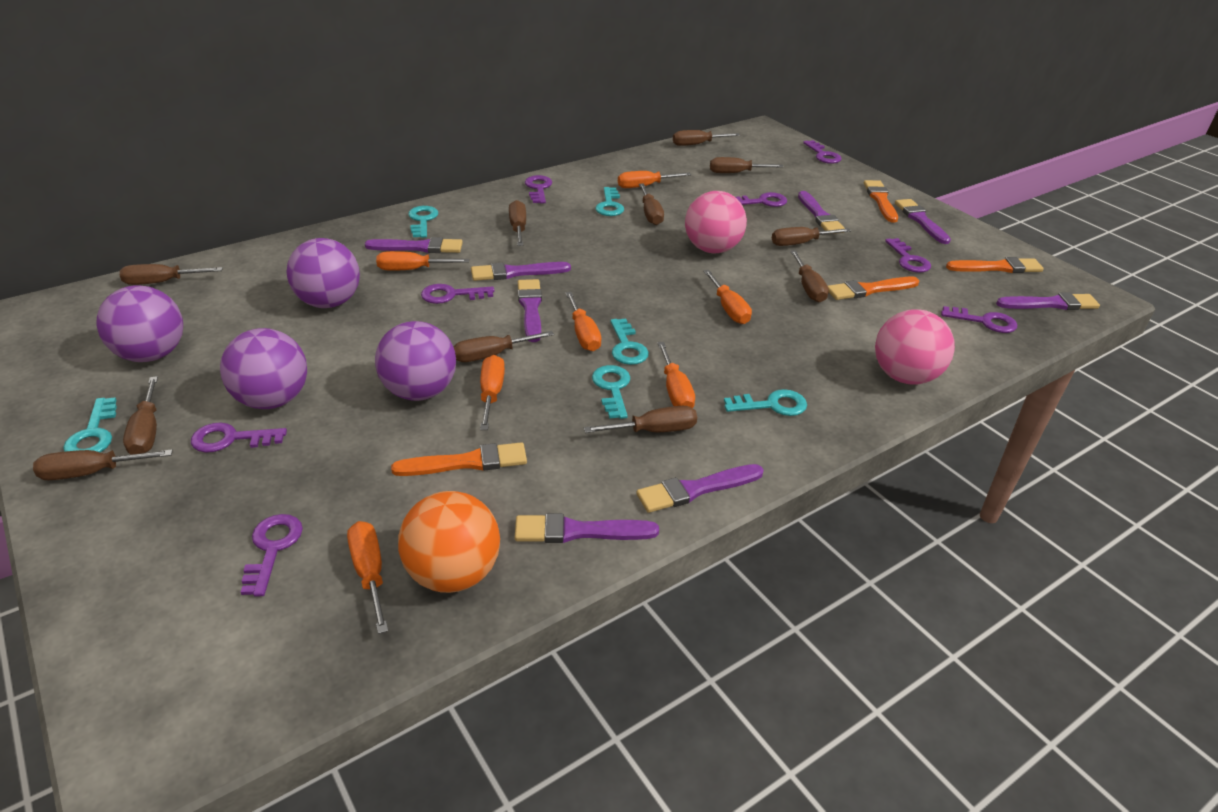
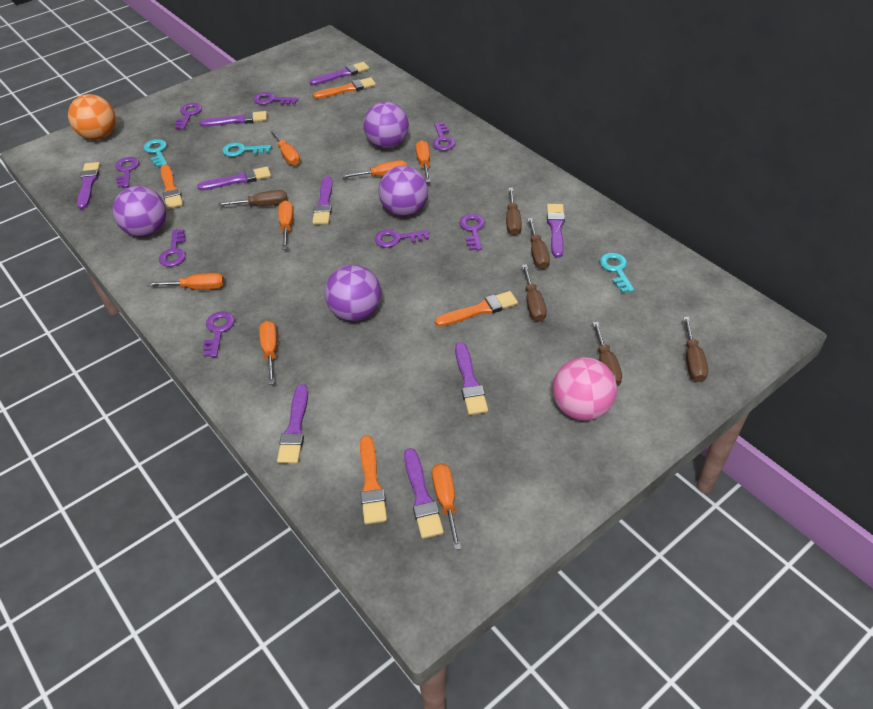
brown screwdriver: [33,449,173,480] [120,264,223,285] [123,376,158,455] [454,331,554,362] [509,200,526,246] [584,406,697,433] [639,184,664,225] [673,130,740,146] [710,157,783,173] [772,227,851,246] [790,250,829,302] = 11 -> [218,190,287,206] [506,188,522,236] [522,264,546,322] [527,218,550,269] [593,322,622,386] [683,317,708,382] = 6
pink ball: [685,191,747,253] [875,309,955,385] = 2 -> [552,357,617,421] = 1
purple brush: [365,237,463,253] [471,262,571,281] [515,513,659,543] [518,279,542,342] [636,464,764,513] [798,191,845,234] [895,199,951,244] [996,292,1100,310] = 8 -> [77,162,100,209] [197,167,271,190] [200,111,267,127] [277,384,308,464] [310,62,369,85] [312,176,332,225] [404,448,444,539] [455,342,488,415] [547,204,565,258] = 9
turquoise key: [63,397,117,453] [408,206,438,238] [592,365,630,419] [595,187,624,216] [610,318,649,365] [724,389,807,416] = 6 -> [144,139,167,167] [222,142,271,157] [600,253,634,293] = 3

